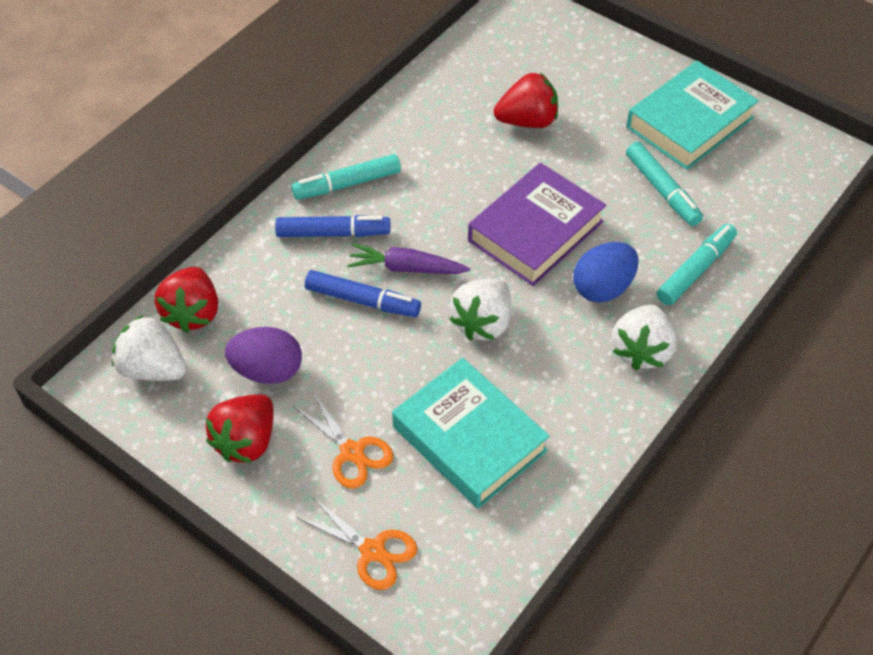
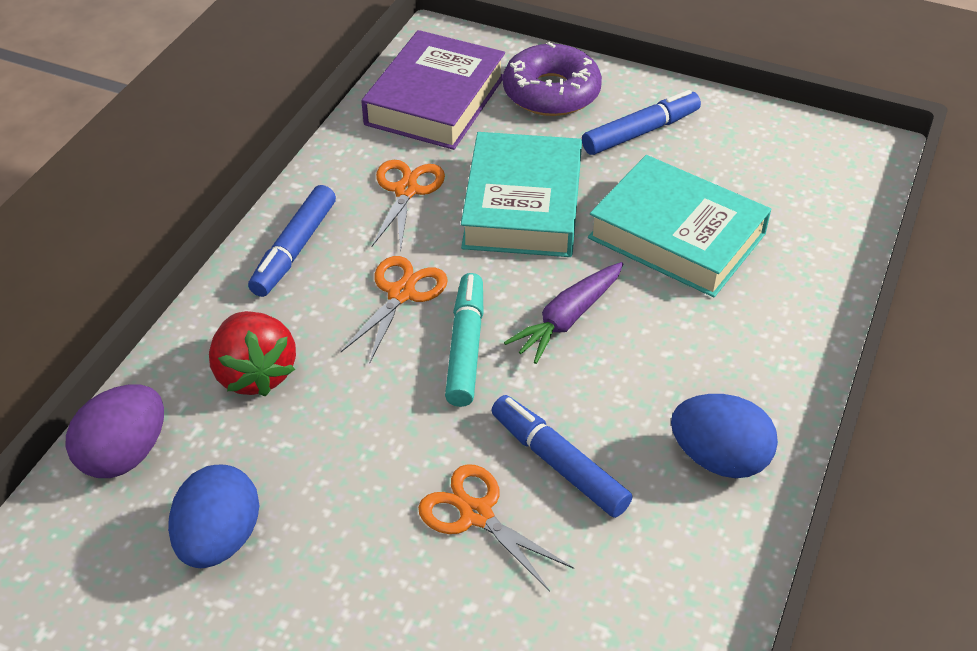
blue egg: [573,242,639,303] = 1 -> [168,465,260,568] [671,394,778,478] = 2
blue marker: [275,215,390,237] [305,270,421,317] = 2 -> [248,185,336,297] [491,395,633,518] [582,90,701,155] = 3
orange scissors: [293,392,393,489] [298,497,417,590] = 2 -> [341,256,448,364] [371,160,445,252] [418,464,574,592] = 3
purple donut: none = 0 -> [503,42,602,116] = 1
red strawberry: [155,267,218,333] [206,394,274,463] [494,73,558,128] = 3 -> [209,311,296,397] = 1
turquoise marker: [292,154,401,200] [626,142,703,226] [657,224,737,305] = 3 -> [445,273,483,407] = 1
white strawberry: [112,315,187,381] [449,279,511,340] [612,304,677,370] = 3 -> none = 0

